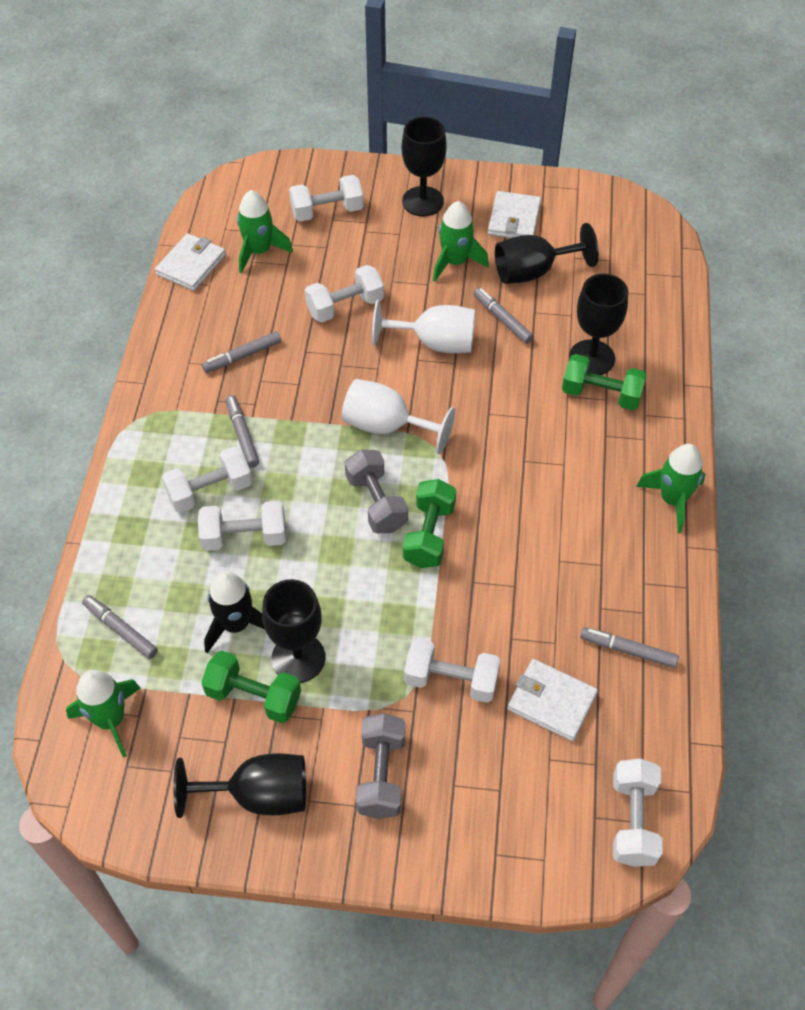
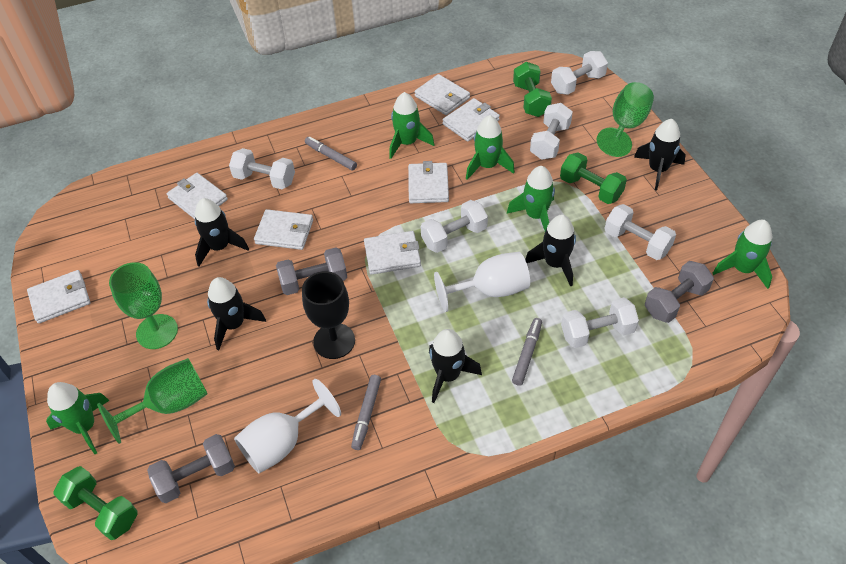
black goblet: [173,753,306,818] [262,579,325,683] [402,117,447,216] [495,223,599,284] [569,274,628,375] = 5 -> [302,271,355,359] = 1
black rocket: [204,572,265,653] = 1 -> [195,198,249,266] [207,277,266,350] [429,329,482,403] [525,215,576,287] [634,119,686,190] = 5
green goblet: none = 0 -> [97,358,208,444] [109,262,178,349] [597,82,654,157] = 3
green rocket: [66,670,140,757] [237,190,293,273] [433,201,489,282] [636,444,705,533] = 4 -> [46,382,109,454] [389,92,434,159] [466,115,515,180] [507,166,555,231] [713,220,772,289] = 5
grey dumbbell: [345,449,408,533] [356,713,405,819] = 2 -> [147,434,235,503] [276,247,347,295] [645,261,714,323] = 3
grey marker: [82,595,158,659] [202,331,281,373] [226,395,259,468] [473,288,534,344] [580,627,679,668] = 5 -> [305,137,357,171] [351,375,381,450] [512,318,542,386] = 3
white wallet: [155,233,226,291] [488,191,541,238] [507,659,598,741] = 3 -> [27,270,90,324] [167,173,228,219] [254,209,313,250] [364,231,421,275] [408,161,449,203] [414,74,470,115] [442,98,500,142] = 7

